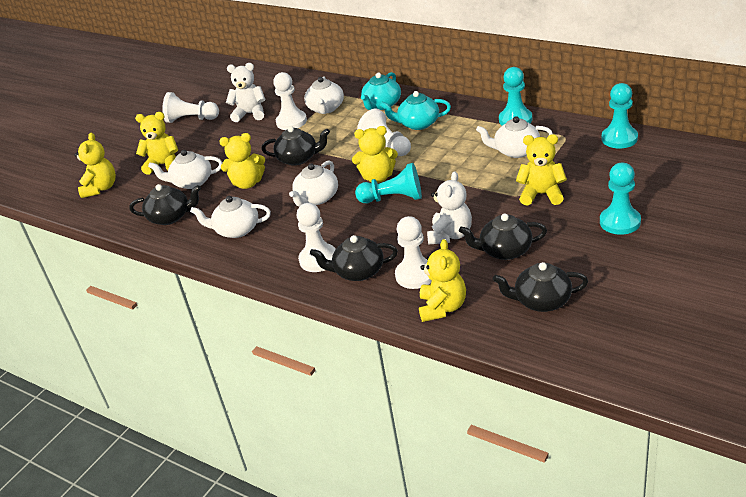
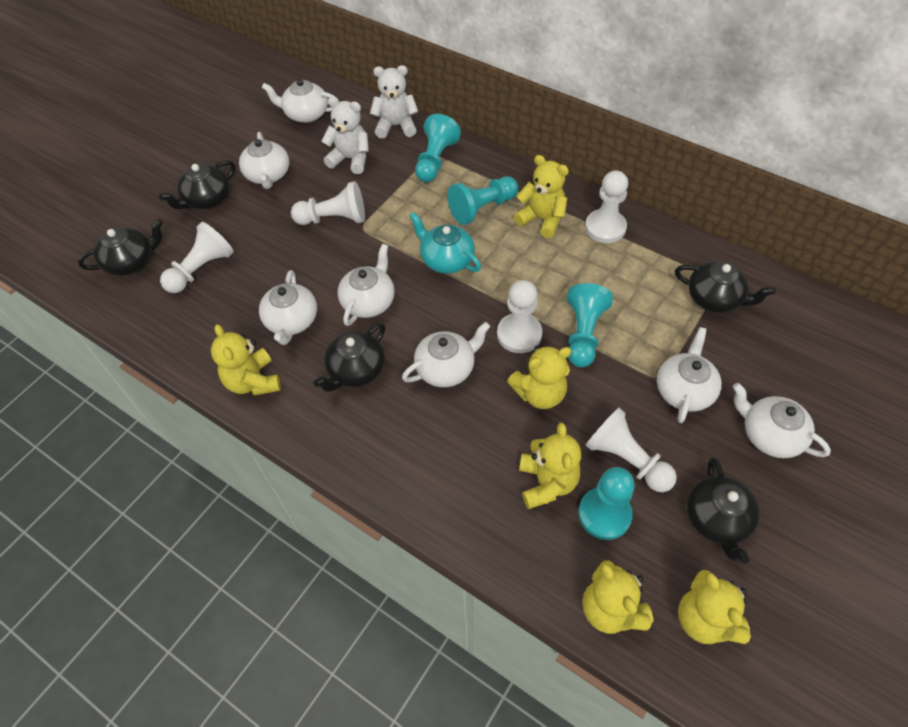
turquoise teapot: [361,72,401,110] [380,91,451,130] = 2 -> [410,212,481,274] = 1
white teapot: [148,150,223,189] [190,196,271,238] [289,160,338,207] [304,77,344,114] [476,116,553,158] = 5 -> [239,132,289,189] [259,270,317,345] [262,79,339,123] [337,244,395,326] [402,322,490,387] [657,327,722,423] [733,383,831,458] = 7

